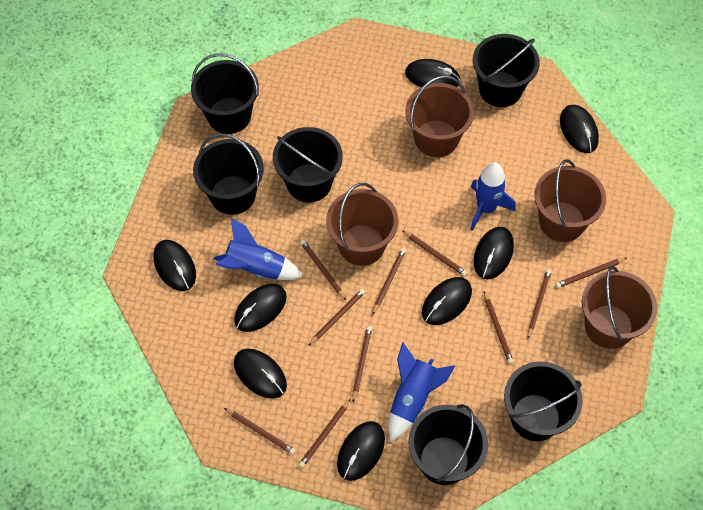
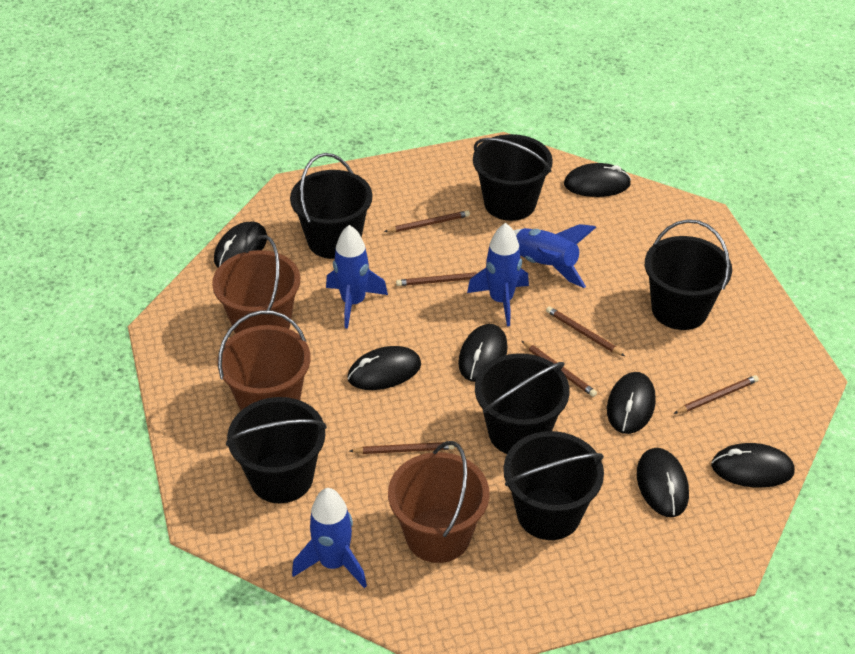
black mouse: [153,240,196,291] [234,284,287,332] [234,349,287,398] [337,421,385,481] [405,59,461,87] [422,277,472,325] [474,227,514,279] [560,105,599,153] = 8 -> [214,221,267,267] [347,346,421,390] [458,324,508,382] [564,163,631,197] [607,372,656,434] [637,448,689,517] [711,443,795,488] = 7
blue rocket: [213,218,303,280] [388,342,455,442] [470,162,516,231] = 3 -> [292,488,367,588] [326,225,388,329] [467,223,529,326] [513,224,596,288] = 4
brown bucket: [326,183,398,266] [406,75,474,157] [534,159,606,242] [582,266,657,349] = 4 -> [212,235,300,334] [217,310,311,410] [388,441,489,563] = 3
brown pencil: [224,408,296,455] [299,399,350,468] [300,240,346,300] [308,289,365,346] [352,326,372,402] [372,248,406,315] [402,230,467,276] [484,291,514,364] [528,269,552,339] [555,258,626,288] = 10 -> [350,442,455,454] [384,210,470,232] [396,272,477,286] [522,341,597,397] [546,306,625,356] [674,375,759,414] = 6

